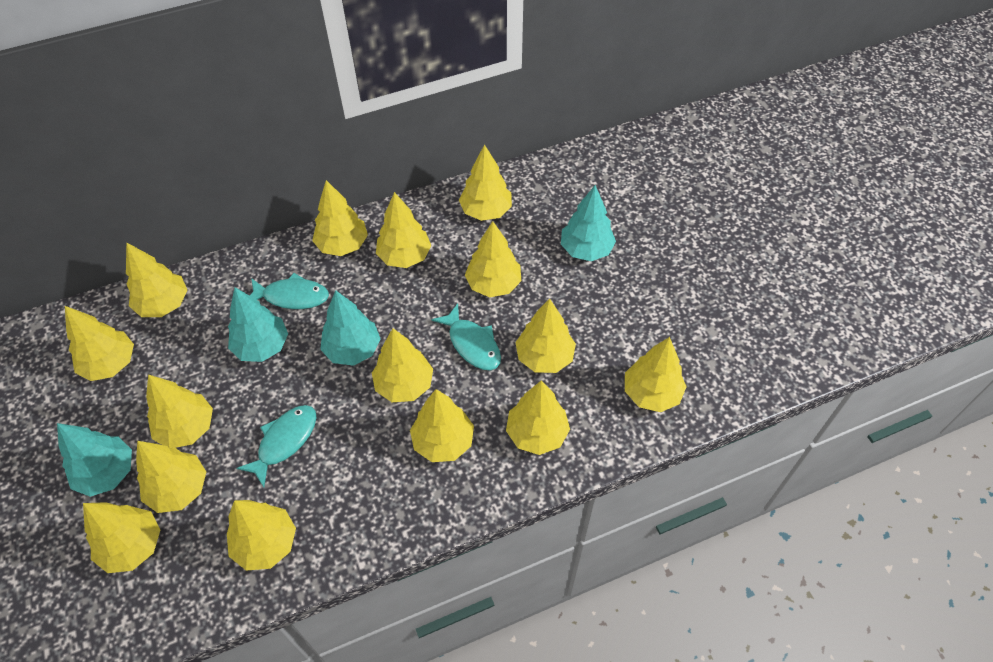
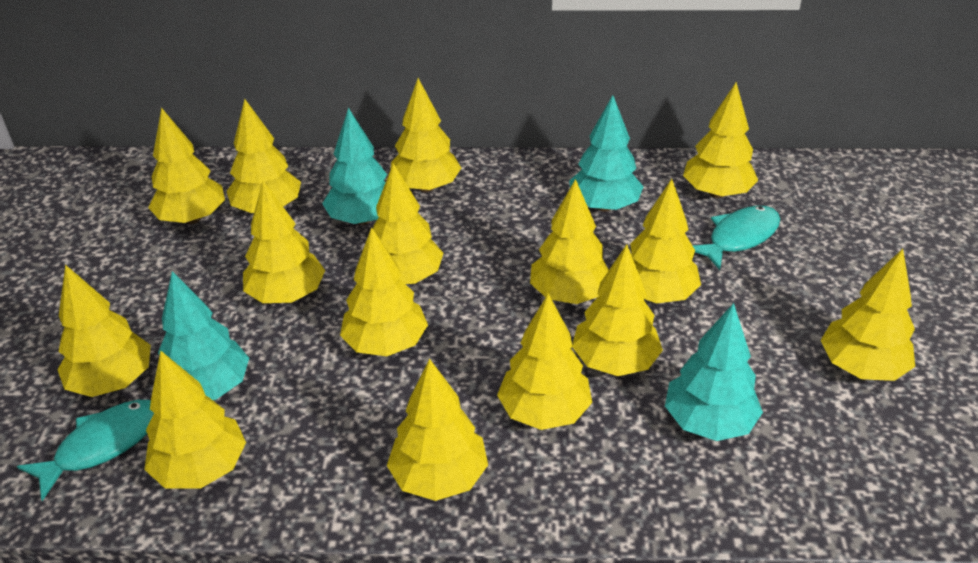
turquoise fish: [236,405,317,487] [250,273,329,309] [432,304,501,370] = 3 -> [17,400,154,501] [693,206,780,270] = 2

